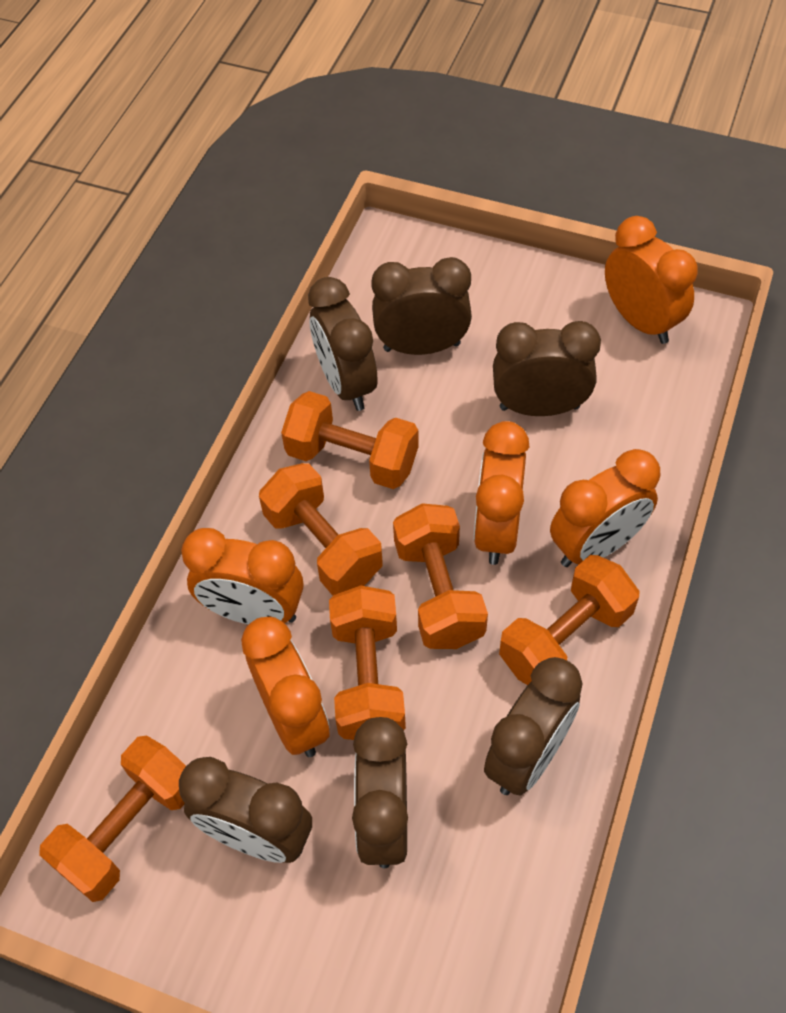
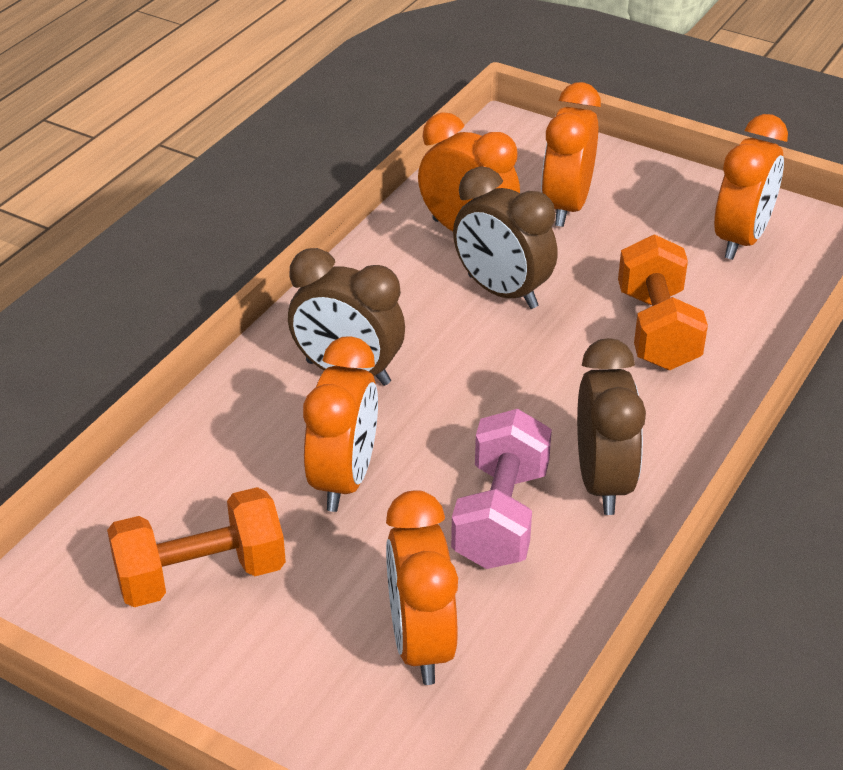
brown clock: [179,757,312,863] [308,277,377,411] [352,717,408,868] [372,257,472,355] [484,657,582,796] [493,321,601,416] = 6 -> [288,248,405,386] [453,167,558,309] [577,338,646,515] = 3
orange dumbbell: [39,735,186,902] [259,463,383,596] [281,391,419,489] [329,585,406,740] [393,503,488,649] [499,555,639,685] = 6 -> [107,487,286,607] [618,234,708,370] = 2
pink dumbbell: none = 0 -> [451,409,552,569] = 1

